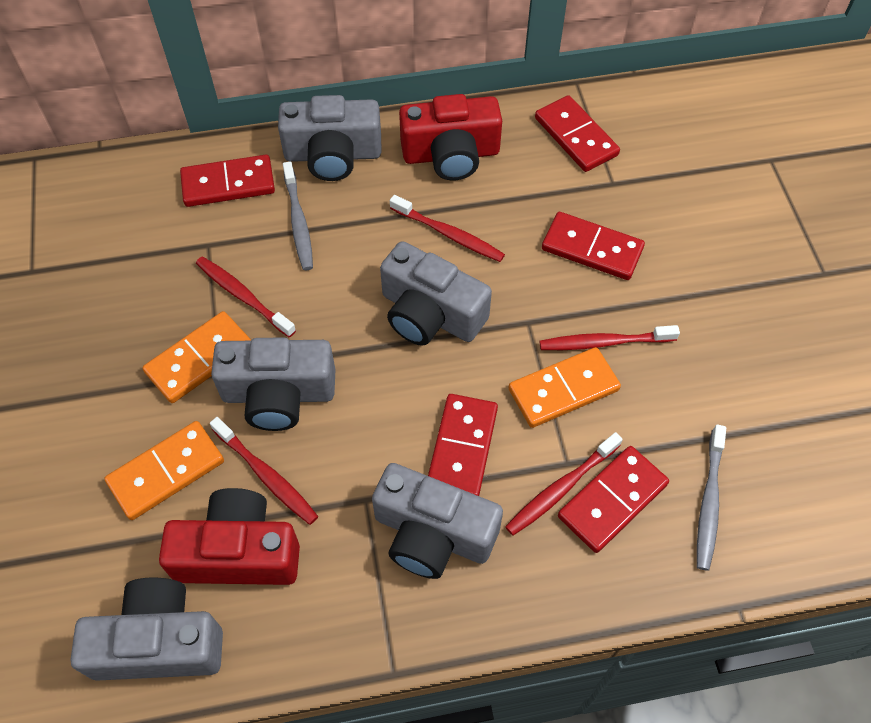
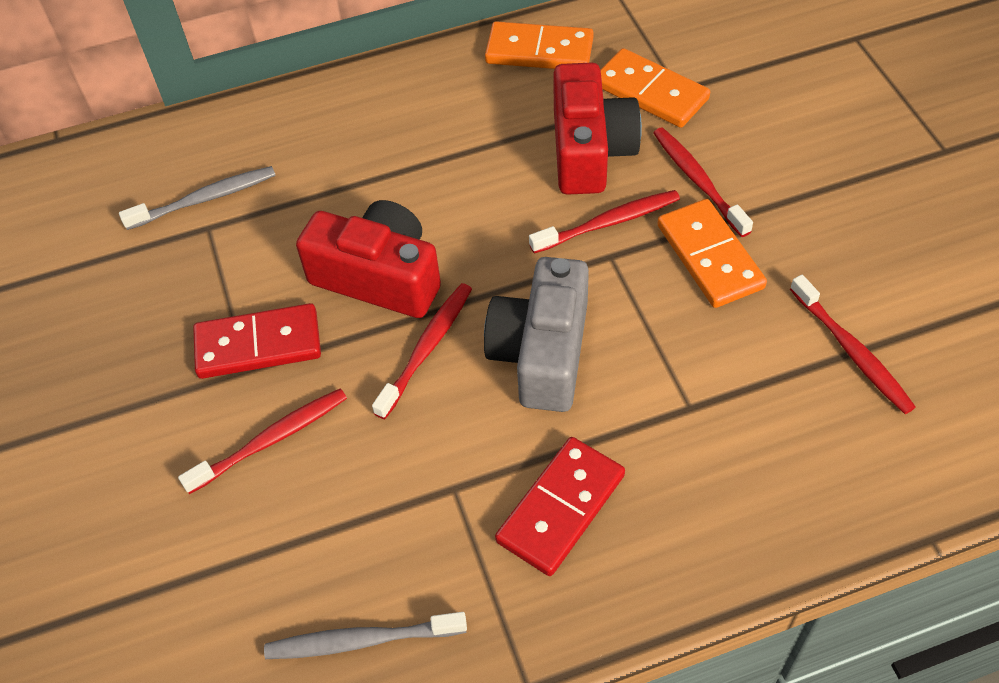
grey camera: [70,578,223,681] [211,337,336,431] [278,95,382,181] [372,463,503,579] [380,241,492,346] = 5 -> [484,257,589,412] = 1
red domino: [180,155,275,207] [428,394,498,496] [535,95,620,172] [542,212,645,280] [558,446,669,553] = 5 -> [193,303,321,379] [495,437,625,576] = 2

